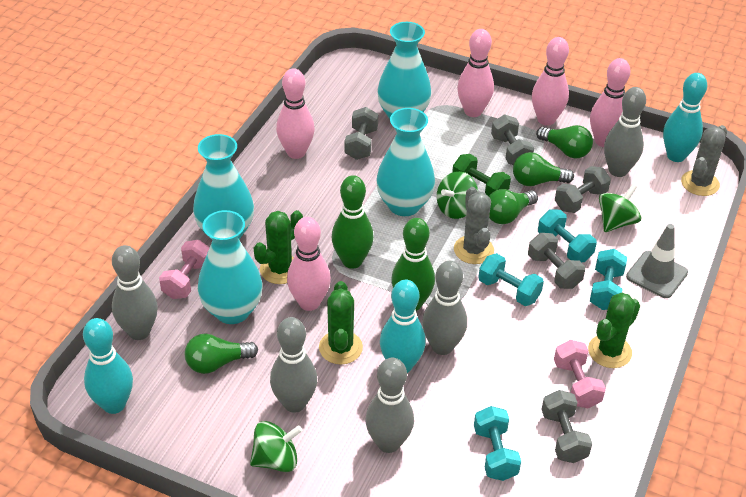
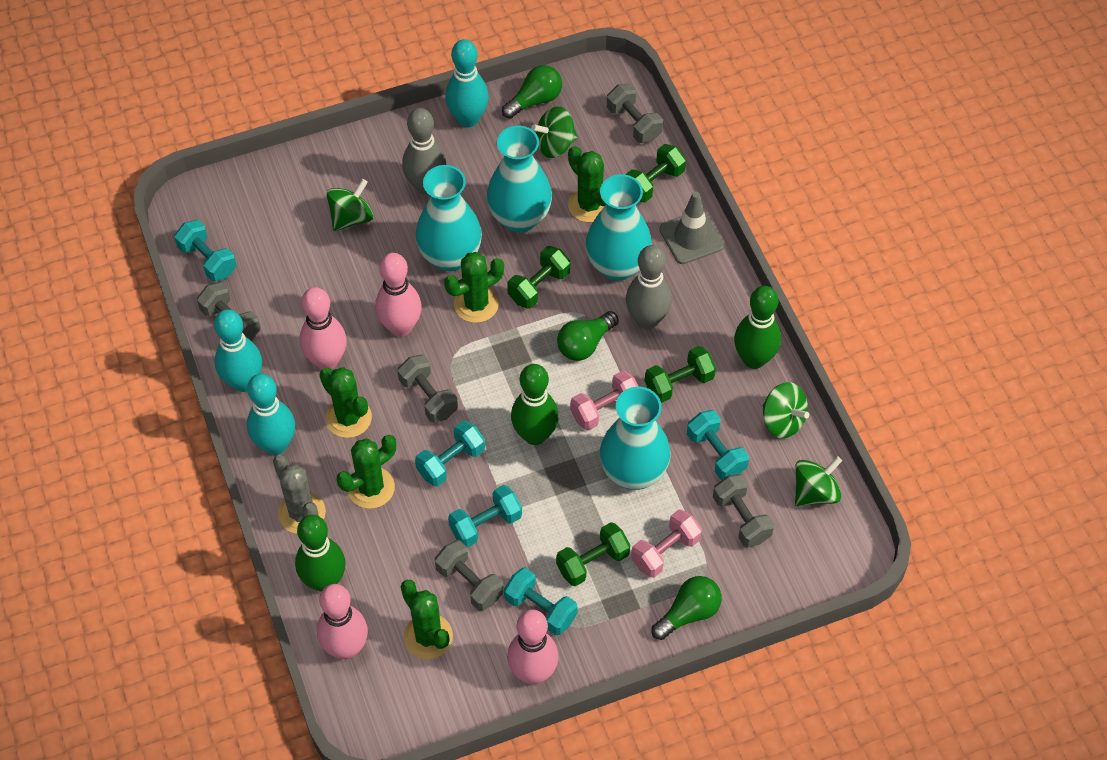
green bowling pin: [332,175,374,269] [391,218,435,311] = 2 -> [295,515,346,592] [511,364,559,445] [734,286,781,369] = 3
green cactus: [253,210,303,284] [319,281,363,364] [588,293,640,368] = 3 -> [319,367,372,438] [337,435,396,509] [401,580,453,659] [444,252,504,323] [568,146,606,222] = 5
green dumbbell: [452,154,511,196] = 1 -> [507,246,570,309] [556,522,630,587] [625,144,686,203] [645,346,716,403] = 4
green light bulb: [185,334,258,374] [489,189,538,224] [513,152,574,186] [536,125,593,158] = 4 -> [502,65,562,119] [557,311,619,361] [651,576,722,640] = 3
green spinning top: [250,421,302,472] [437,171,478,219] [599,184,642,232] = 3 -> [326,179,373,231] [531,107,578,158] [763,382,809,438] [795,456,842,506] = 4
grey bowling pin: [112,245,158,340] [270,317,317,412] [365,357,414,453] [422,261,467,355] [604,87,646,177] = 5 -> [402,108,446,195] [626,245,672,329] = 2
grey cactus: [454,187,494,264] [681,125,727,196] = 2 -> [273,455,326,534] = 1
pink bowling pin: [276,68,315,159] [287,217,331,311] [457,29,494,117] [532,37,569,126] [590,58,631,147] = 5 -> [300,287,347,369] [317,584,368,659] [375,253,422,337] [507,609,559,684] = 4
turquoise dumbbell: [474,406,521,481] [478,253,544,306] [538,209,597,262] [590,249,627,310] = 4 -> [174,220,236,282] [415,421,485,486] [448,485,522,548] [504,567,578,635] [687,410,749,480] = 5

